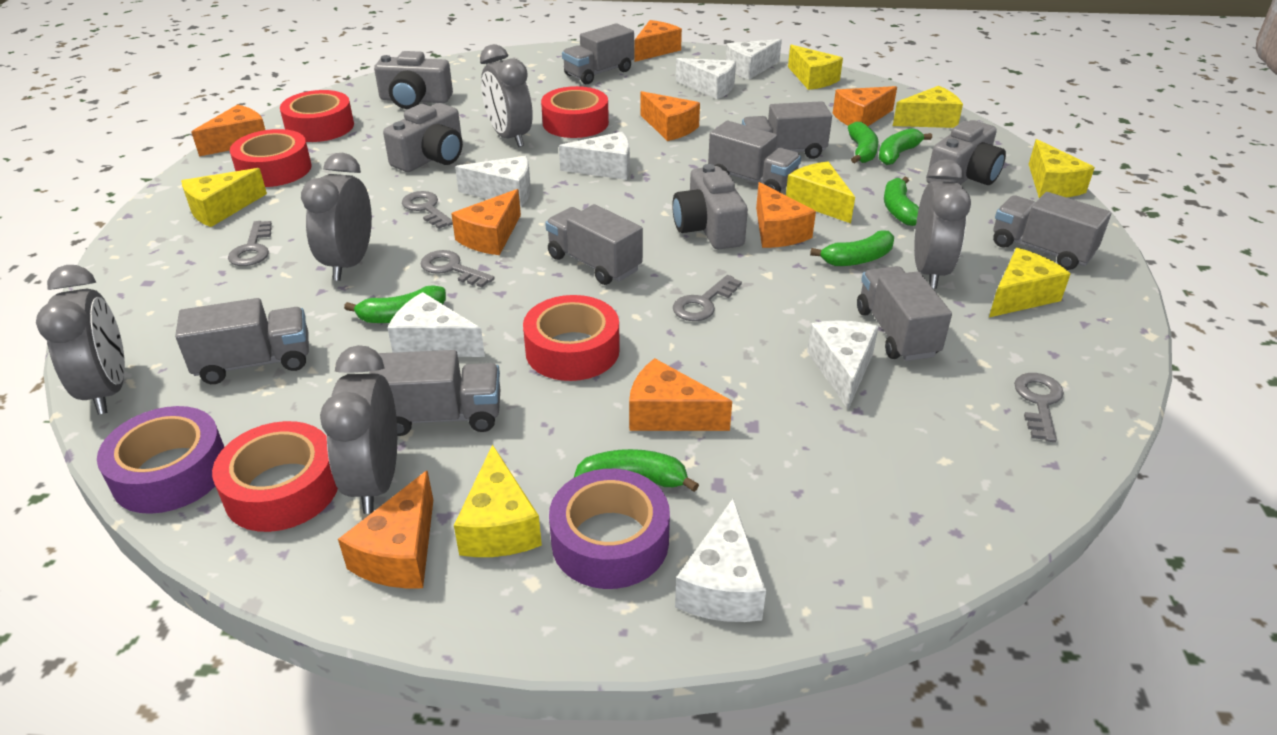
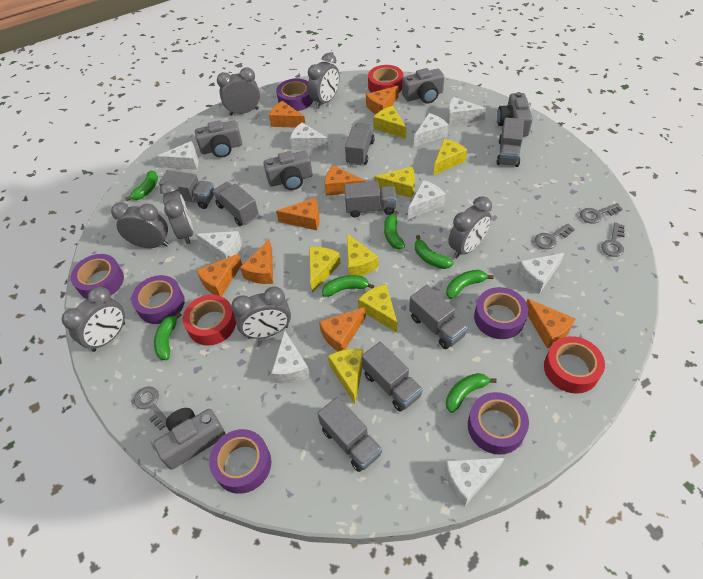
green banana: [344,285,446,323] [574,449,699,492] [810,230,894,266] [848,122,879,163] [879,128,932,165] [884,177,919,226] = 6 -> [125,170,158,201] [154,312,182,360] [322,275,375,297] [384,211,405,249] [415,235,454,269] [446,270,494,299] [446,373,497,413] = 7
grey camera: [374,51,453,109] [383,103,463,172] [672,164,748,249] [926,120,1006,185] = 4 -> [153,408,226,470] [195,120,242,158] [263,150,312,190] [402,68,444,104] [497,92,533,136] = 5
grey clock: [36,265,125,414] [301,153,372,281] [320,345,397,514] [480,44,533,147] [914,159,971,289] = 5 -> [62,286,125,352] [111,202,169,248] [160,181,193,244] [217,67,260,116] [231,287,291,339] [308,53,340,109] [448,196,492,258] = 7
grey key: [228,221,272,266] [402,191,453,229] [420,250,495,287] [673,275,742,321] [1014,373,1064,442] = 5 -> [134,386,167,430] [535,223,575,249] [580,203,623,224] [601,223,625,257] = 4
purple tape: [97,406,224,514] [549,469,670,589] = 2 -> [71,254,124,299] [131,275,185,324] [209,429,271,494] [276,78,313,111] [468,392,529,455] [474,287,528,339] = 6
red tape: [212,421,338,532] [230,129,312,187] [280,90,354,142] [523,295,620,381] [541,86,609,138] = 5 -> [183,295,236,346] [368,65,403,93] [544,336,605,394] = 3
white cheese: [388,292,485,357] [455,156,531,207] [559,132,630,180] [675,499,766,622] [676,58,736,99] [725,39,782,80] [807,320,879,409] = 7 -> [157,141,199,170] [196,231,242,260] [271,331,310,383] [290,123,329,150] [408,180,446,219] [414,113,449,147] [444,458,504,506] [448,97,486,124] [517,253,564,294] = 9

